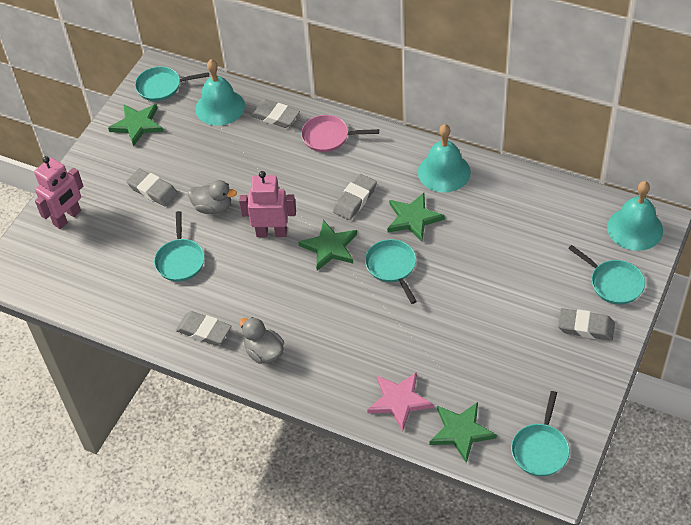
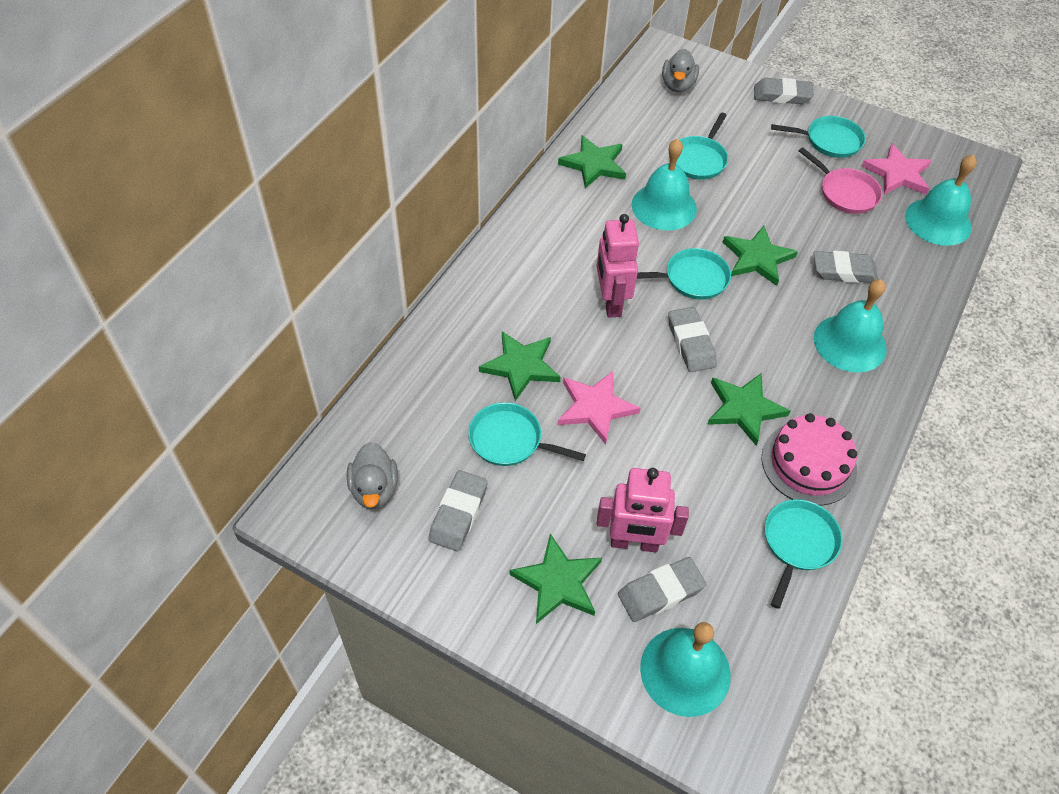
green star: [108,104,163,147] [298,220,357,271] [387,193,445,242] [429,402,497,463] = 4 -> [479,331,561,401] [509,534,602,624] [558,135,626,188] [707,373,790,445] [723,226,798,286] = 5
pink cake: none = 0 -> [762,413,857,506] = 1
pink star: [367,372,433,431] = 1 -> [558,371,641,445] [862,144,932,194] = 2
turquoise bell: [195,59,245,126] [418,124,471,192] [607,181,663,251] = 3 -> [632,138,697,231] [640,622,731,717] [814,279,887,373] [905,154,977,246] = 4

